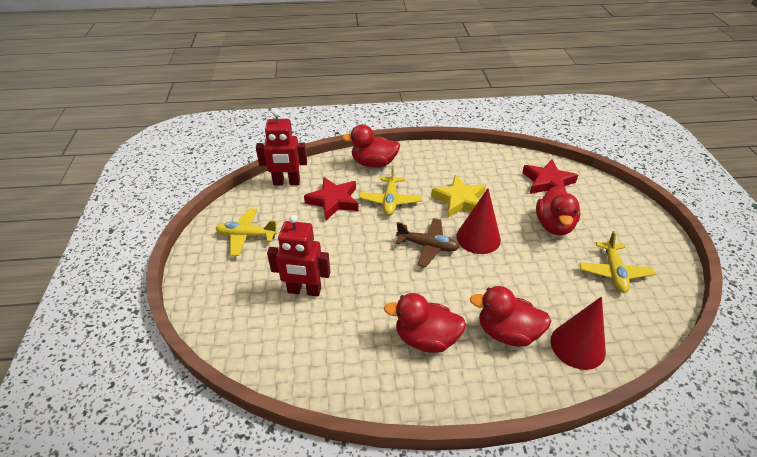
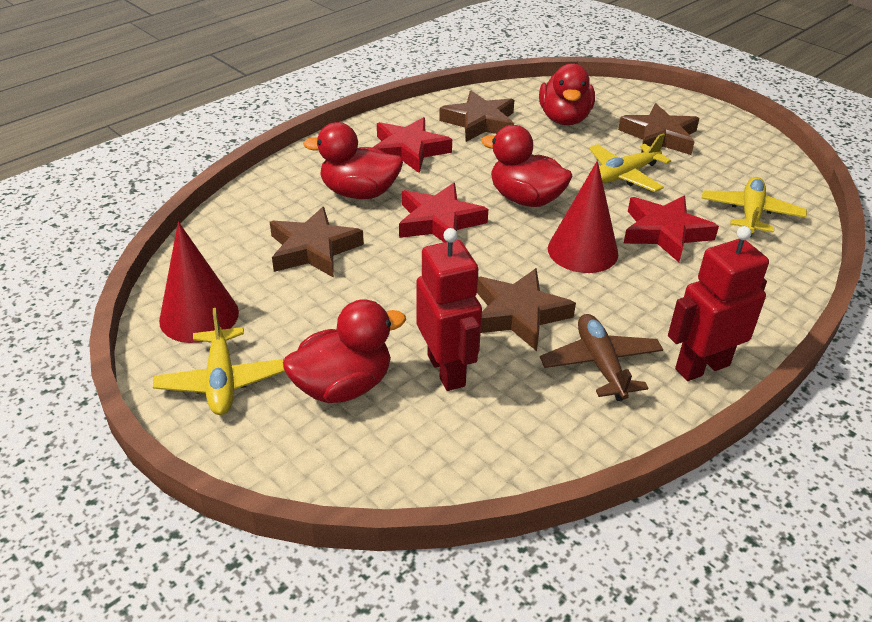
brown star: none = 0 -> [270,207,364,278] [439,91,514,142] [477,268,576,351] [618,103,700,155] = 4
red star: [304,177,359,220] [522,159,578,194] = 2 -> [373,117,452,173] [399,183,488,242] [623,196,719,262] = 3
yellow star: [431,175,486,217] = 1 -> none = 0

